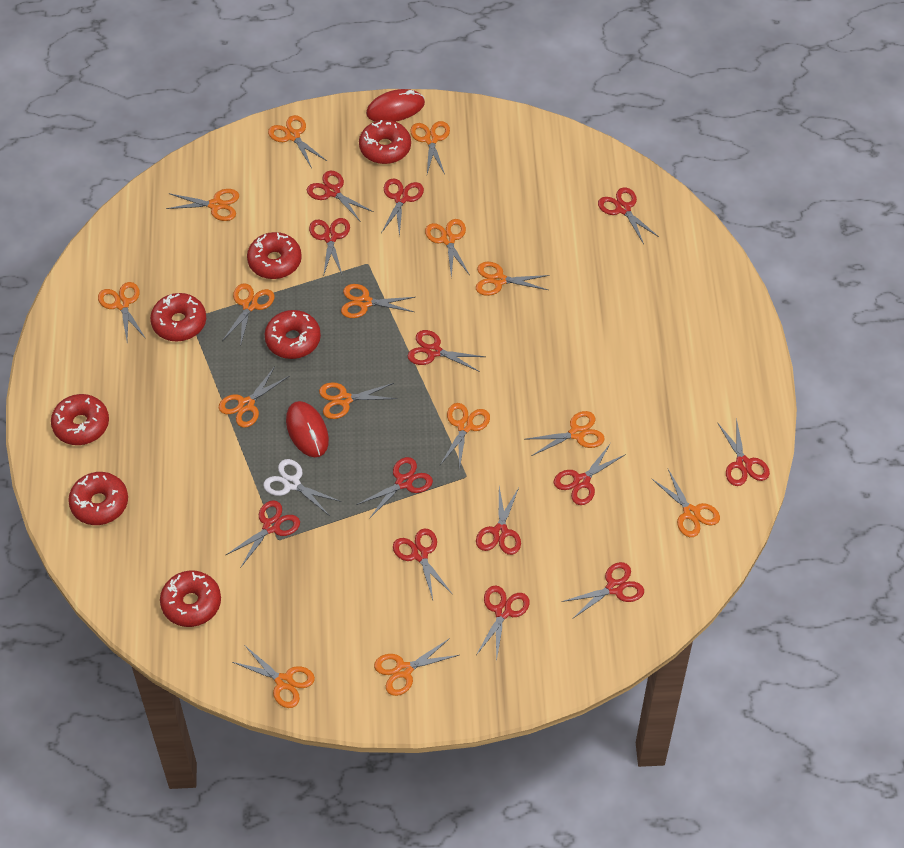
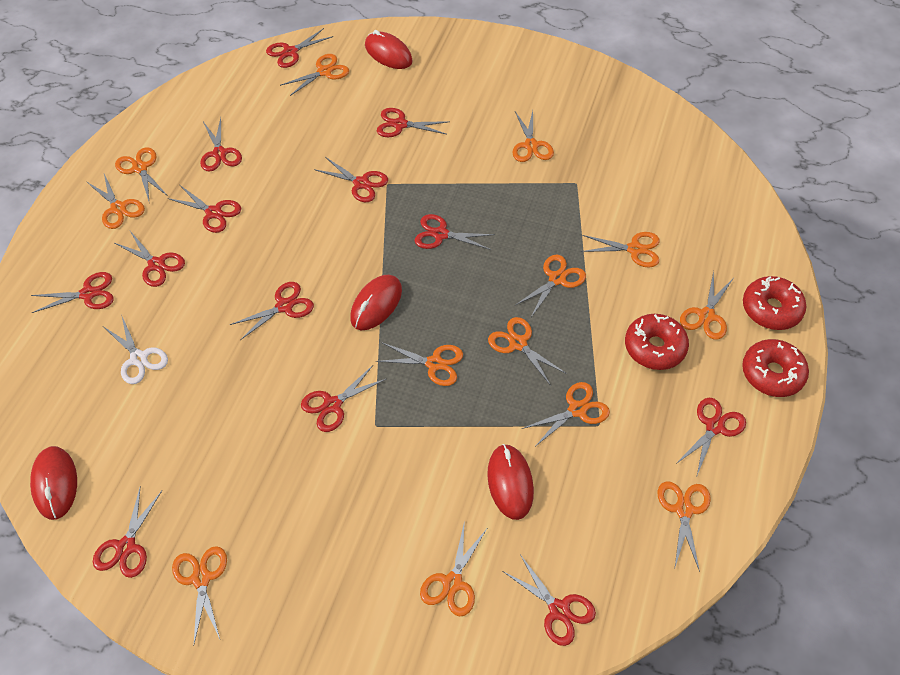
orange scissors: [98,282,146,340] [166,189,239,221] [219,367,289,428] [222,283,275,347] [233,645,315,708] [268,115,327,168] [319,382,398,419] [341,284,415,318] [374,638,459,696] [410,121,450,174] [425,219,470,278] [440,403,490,470] [476,262,550,296] [527,411,605,456] [651,469,720,537] = 15 -> [87,174,145,229] [115,147,168,204] [172,546,227,643] [280,54,349,96] [376,343,463,386] [420,520,487,617] [488,317,567,386] [512,111,554,162] [514,255,586,317] [522,382,610,446] [581,232,660,268] [658,482,711,572] [680,271,733,340] = 13
red donut: [51,394,109,445] [68,472,128,525] [150,293,206,341] [160,571,221,627] [247,232,302,279] [265,310,321,359] [359,120,411,164] = 7 -> [625,314,689,370] [742,339,809,397] [743,276,806,330] = 3
red mouse: [286,401,329,457] [366,89,425,122] = 2 -> [30,446,77,520] [350,275,402,330] [365,30,413,69] [487,444,534,520] = 4

